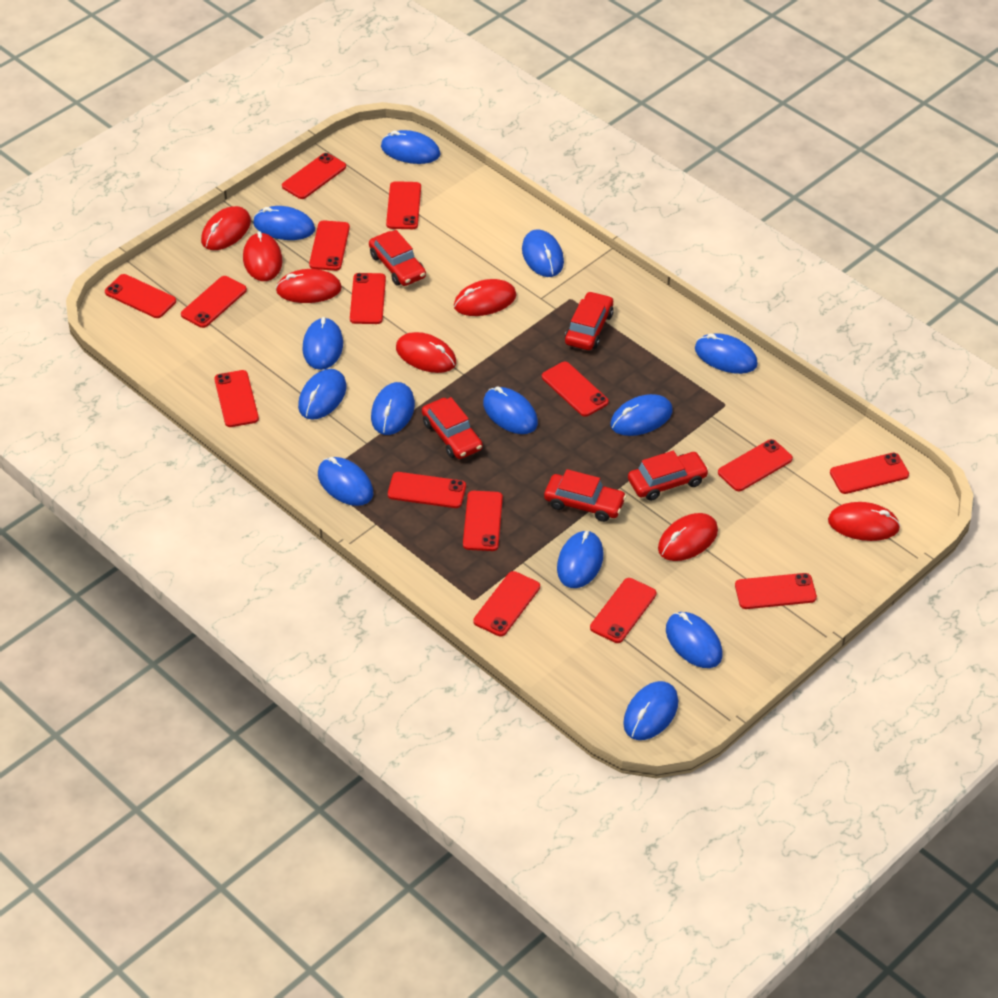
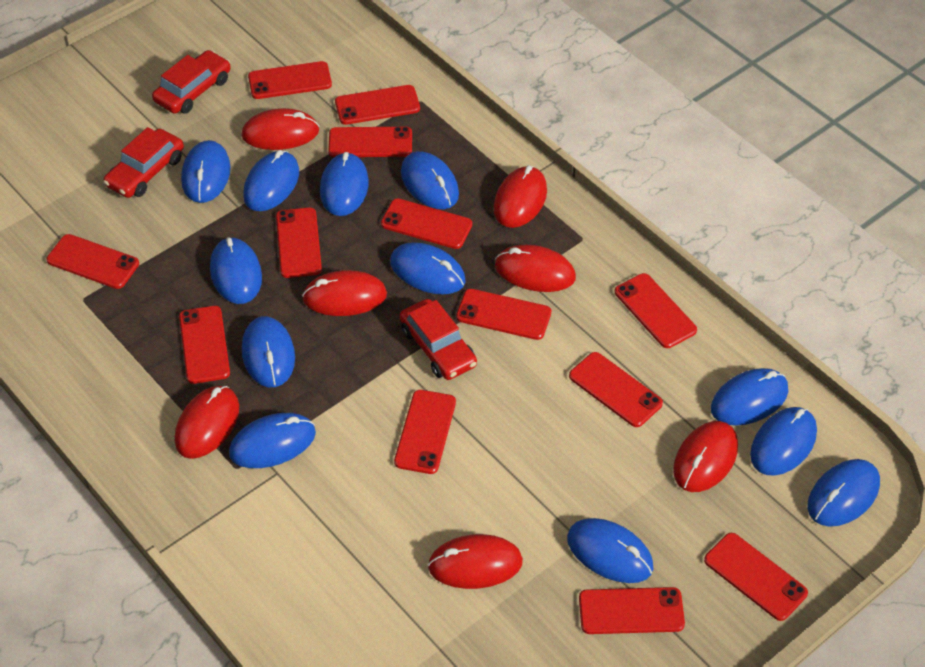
blue mouse: [253,206,315,240] [298,369,347,420] [303,317,343,370] [318,457,373,506] [371,382,415,435] [381,130,441,164] [483,386,538,434] [522,229,564,277] [557,531,603,588] [610,394,673,436] [623,681,678,740] [666,612,723,668] [695,333,758,374] = 13 -> [181,140,231,203] [210,237,262,304] [229,413,316,468] [242,316,295,387] [243,150,299,211] [320,152,369,216] [390,242,466,295] [401,151,459,209] [567,518,653,583] [711,368,788,426] [750,407,817,476] [808,459,880,527] = 12
red car: [369,230,426,286] [422,397,483,459] [544,469,626,522] [565,291,614,350] [628,451,709,501] = 5 -> [103,127,184,198] [152,50,231,114] [400,299,477,380] = 3
red phone: [105,274,176,318] [181,276,247,328] [214,370,259,427] [282,153,346,199] [309,220,350,271] [350,273,386,324] [386,181,421,229] [388,472,466,508] [463,491,503,551] [474,571,540,636] [542,362,609,417] [590,578,656,643] [718,439,793,491] [735,573,817,609] [830,453,909,494] = 15 -> [46,234,139,289] [179,306,230,384] [248,61,332,99] [276,208,322,278] [328,127,412,157] [335,85,420,125] [381,198,472,249] [394,390,456,474] [456,289,551,340] [569,352,663,427] [579,587,685,634] [615,273,697,348] [704,533,808,621] = 13

